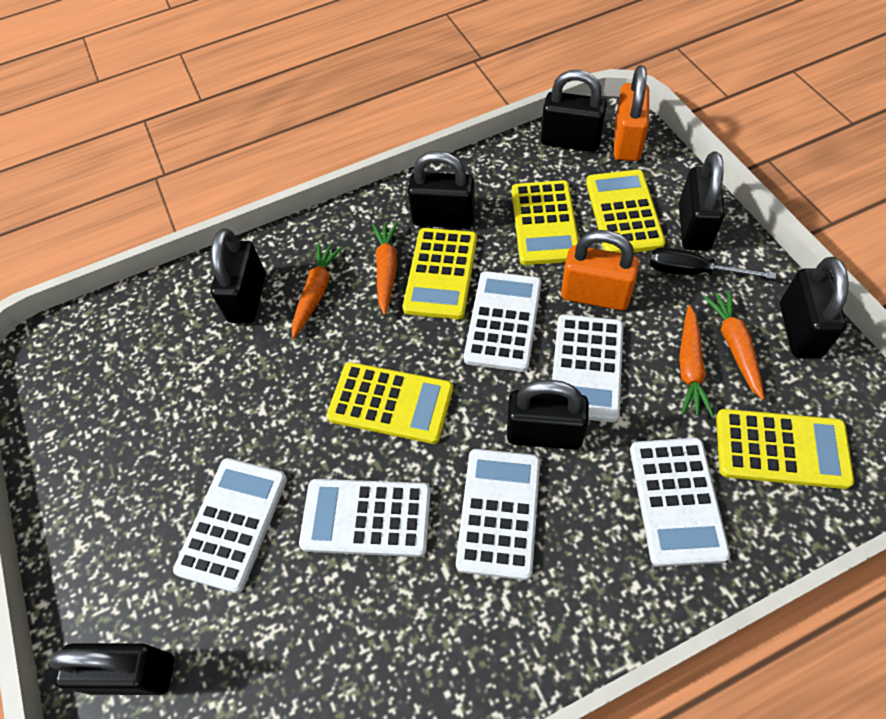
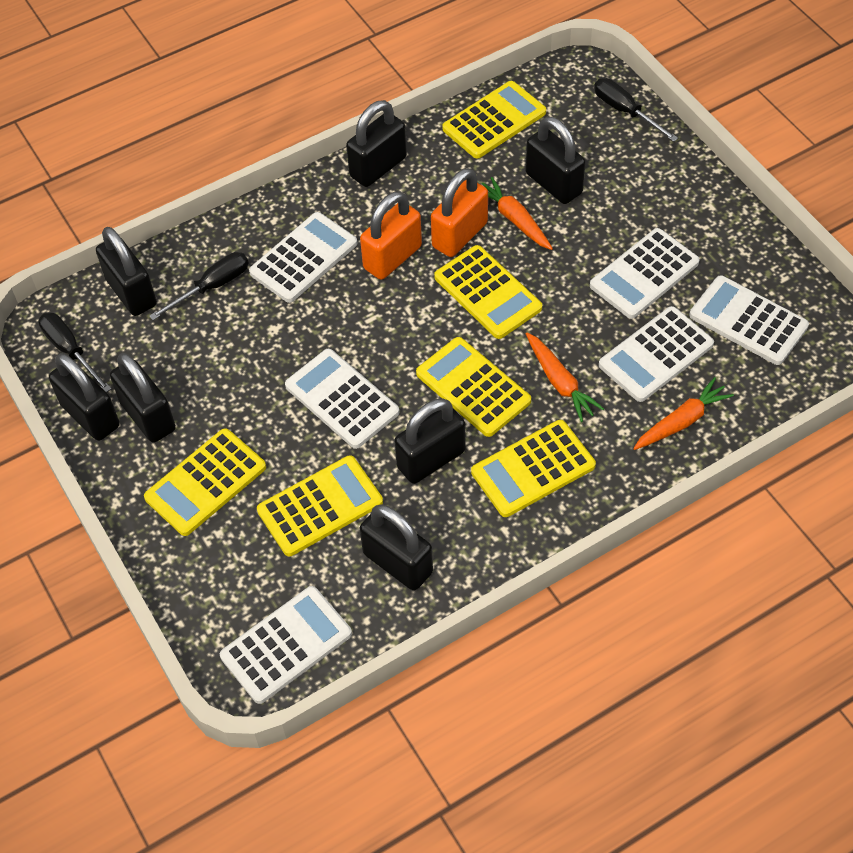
black screwdriver: [650,247,776,279] = 1 -> [39,313,111,392] [149,252,249,320] [594,78,678,142] = 3
orange carrot: [292,243,343,339] [372,221,398,315] [679,305,714,417] [702,290,764,400] = 4 -> [482,177,553,250] [526,333,604,422] [633,377,734,450] = 3
yellow calculator: [327,362,453,444] [403,228,477,319] [512,180,579,265] [586,170,666,253] [716,409,854,489] = 5 -> [144,428,266,536] [257,456,383,556] [416,337,531,437] [434,245,542,339] [442,81,546,159] [471,420,596,517] = 6

